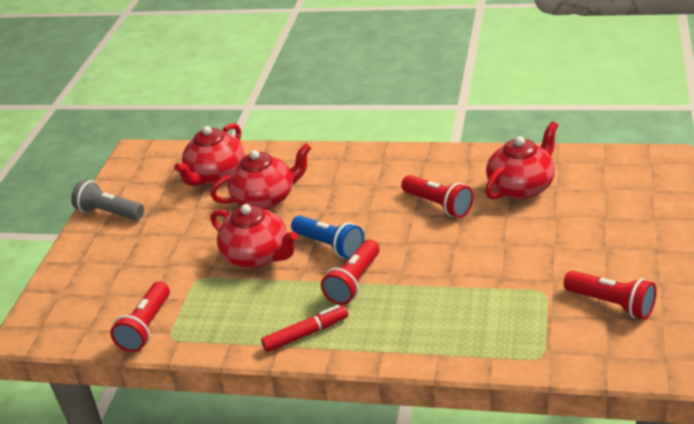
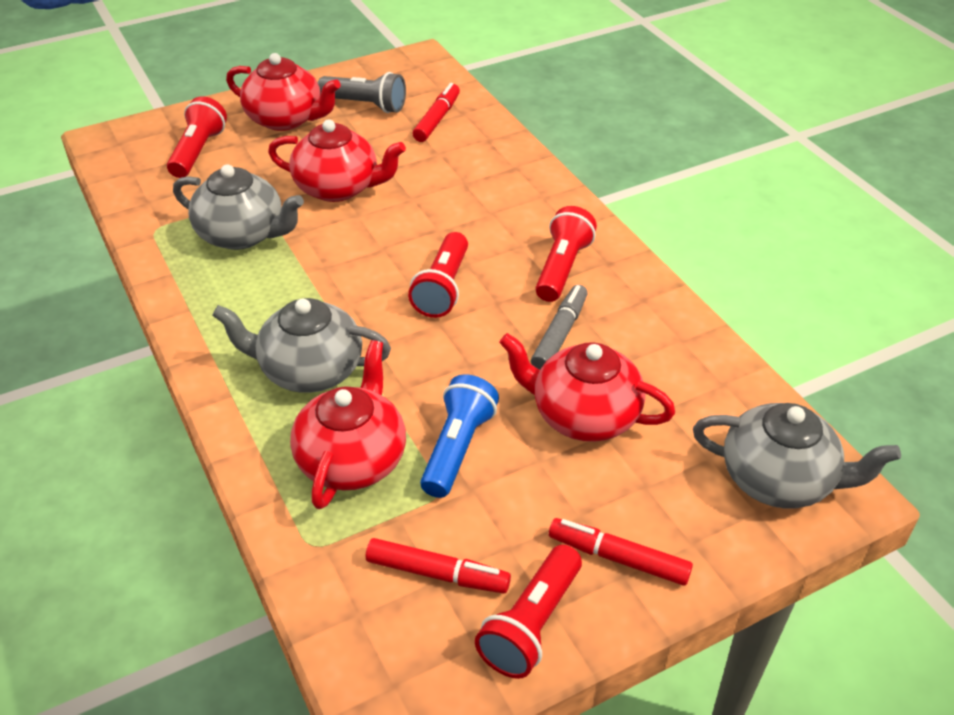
grey marker: none = 0 -> [531,285,587,370] = 1
grey teapot: none = 0 -> [173,164,304,250] [212,298,391,393] [693,403,901,508] = 3
red marker: [261,305,348,352] = 1 -> [366,538,511,593] [413,83,460,142] [549,518,693,586] = 3

